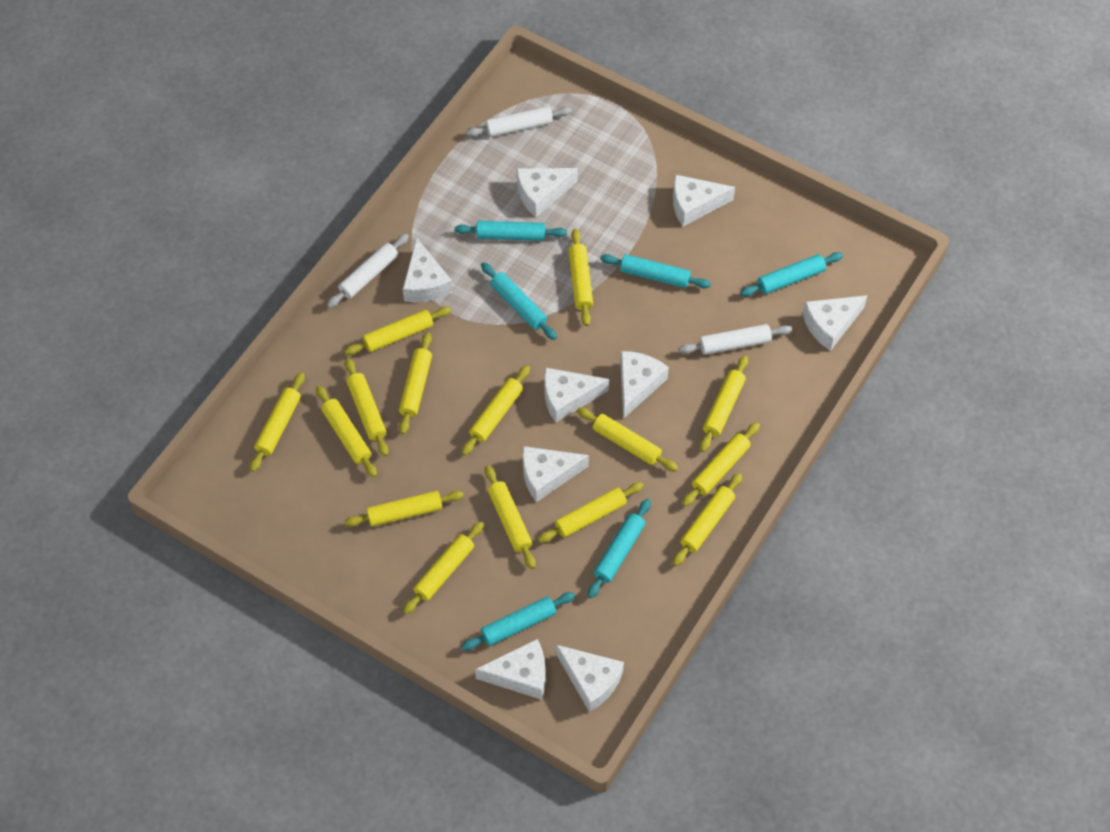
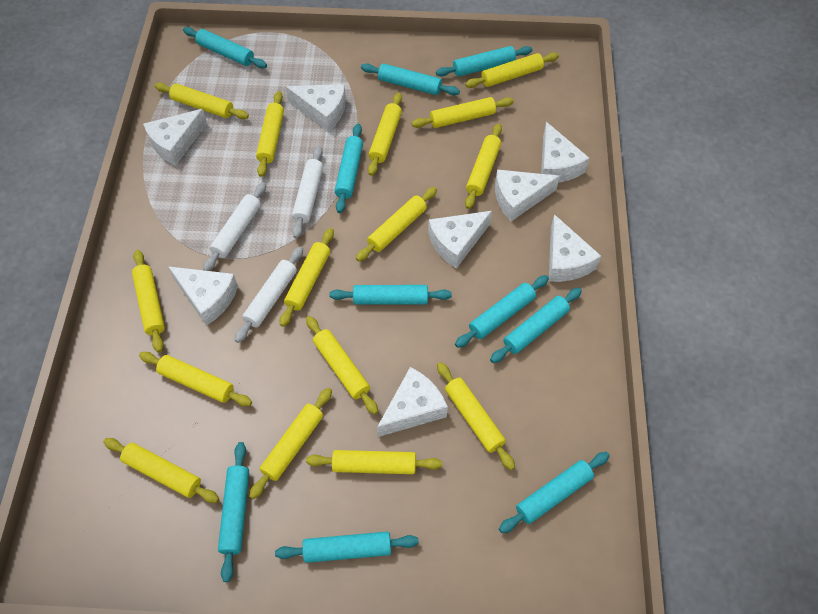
turquoise rolling pin: [455,221,567,241] [461,592,575,651] [481,262,557,340] [588,499,651,598] [600,254,711,288] [740,252,843,297] = 6 -> [183,27,267,68] [218,442,249,582] [275,532,419,563] [329,285,452,305] [335,124,363,213] [361,63,460,95] [436,46,532,77] [455,275,549,348] [490,288,582,363] [499,452,610,533] = 10
white cheese: [403,238,453,302] [475,639,546,700] [517,168,578,217] [522,446,589,502] [544,368,609,423] [556,645,624,712] [620,351,669,419] [673,175,735,226] [803,295,868,351] = 9 -> [143,109,207,165] [168,266,238,326] [286,84,346,132] [377,367,448,437] [428,211,492,269] [495,169,560,221] [541,122,589,183] [549,214,601,282] = 8

